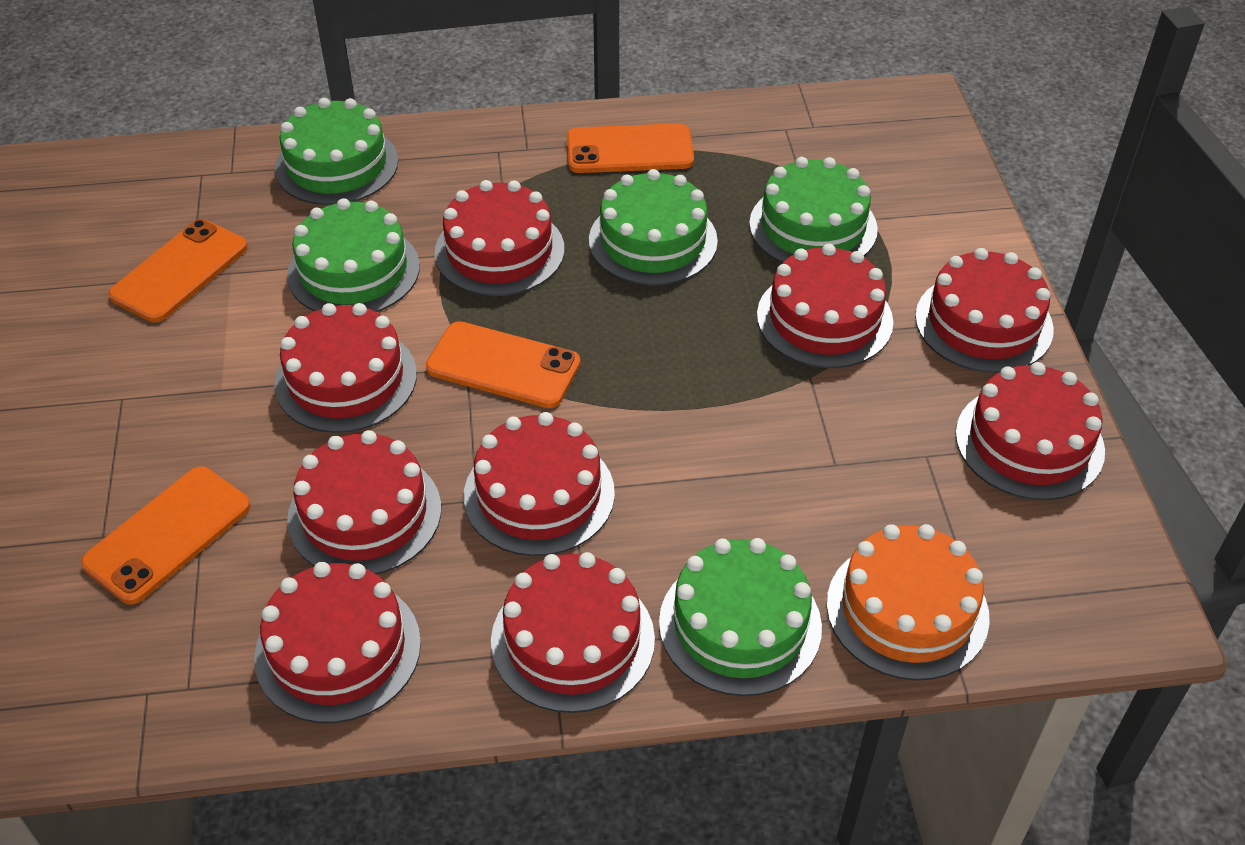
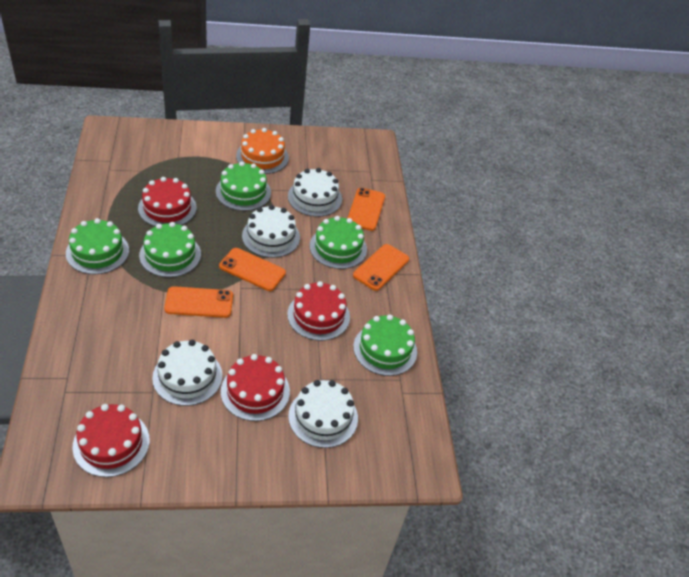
red cake: [254,562,421,723] [274,303,417,433] [287,430,441,574] [435,180,564,296] [463,412,615,556] [491,552,655,713] [757,244,893,368] [915,248,1054,373] [955,362,1105,500] = 9 -> [73,404,150,477] [138,177,196,227] [221,354,290,421] [287,281,350,341] = 4
white cake: none = 0 -> [152,340,222,406] [242,205,300,258] [288,168,342,217] [288,380,358,448] = 4

